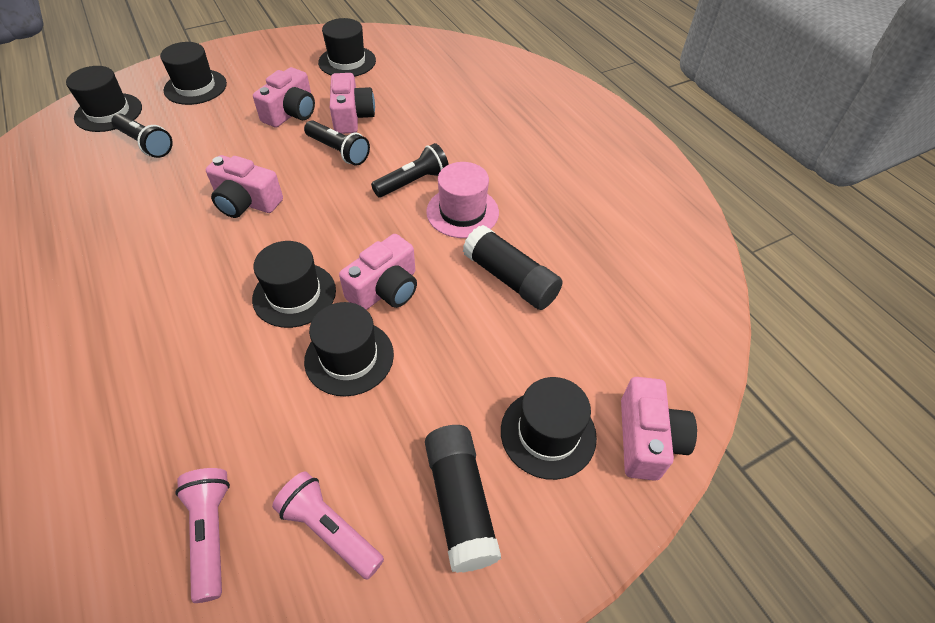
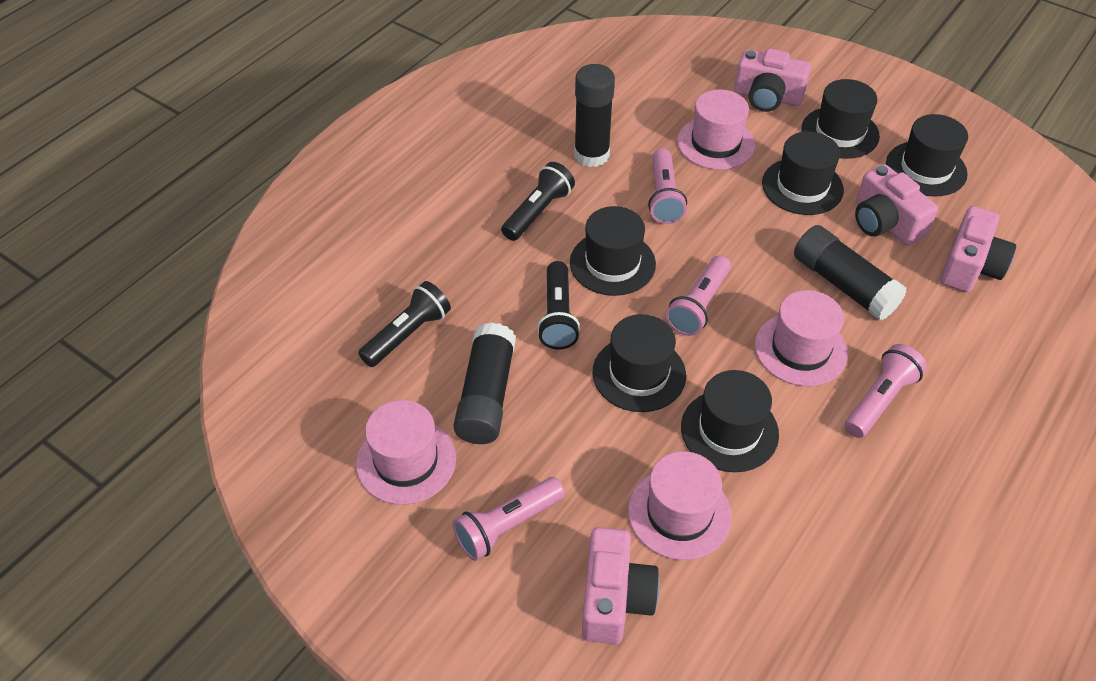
black glue stick: [425,425,501,573] [463,225,563,310] = 2 -> [453,322,516,444] [574,64,615,167] [794,225,907,320] = 3
pink camera: [206,155,283,218] [253,67,315,128] [330,73,375,134] [339,234,417,310] [621,377,697,481] = 5 -> [582,527,659,644] [734,48,811,112] [855,164,938,246] [941,206,1016,292] = 4
pink flashlight: [175,468,230,603] [272,472,384,580] = 2 -> [452,477,565,561] [648,149,687,224] [666,255,731,336] [845,344,927,438] = 4
pink hat: [426,162,499,238] = 1 -> [356,400,456,505] [628,451,732,560] [677,89,755,170] [755,290,848,386] = 4

